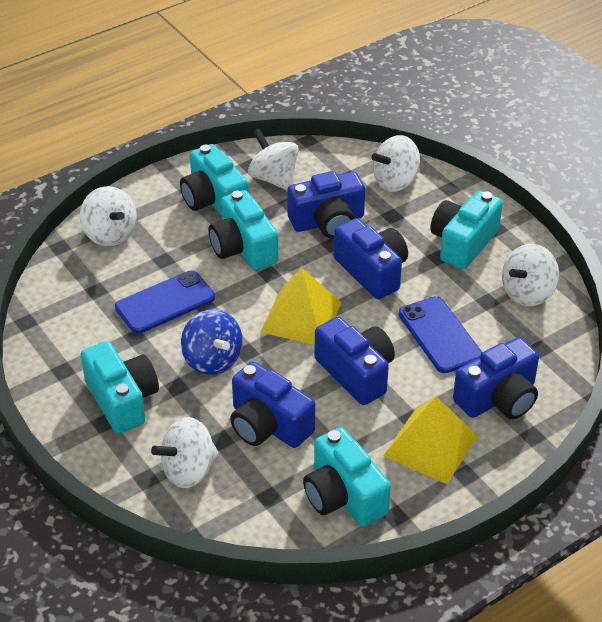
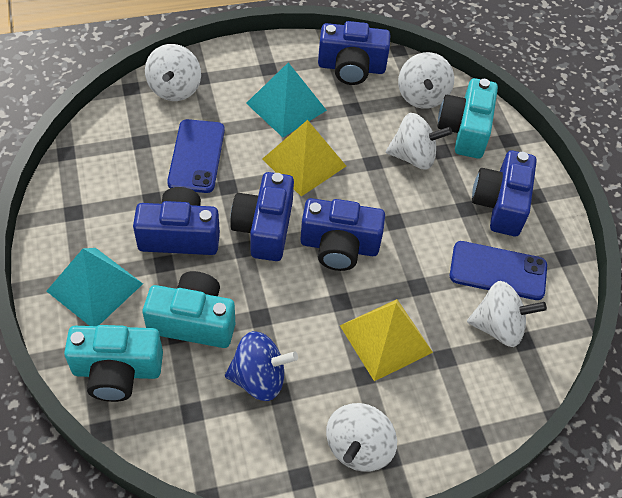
turquoise camera: [81,341,159,434] [180,144,249,216] [209,190,278,270] [303,427,391,527] [430,191,503,269] = 5 -> [64,325,163,402] [143,271,235,348] [438,78,498,159] = 3
turquoise pyramid: none = 0 -> [46,248,143,326] [246,62,327,137] = 2

